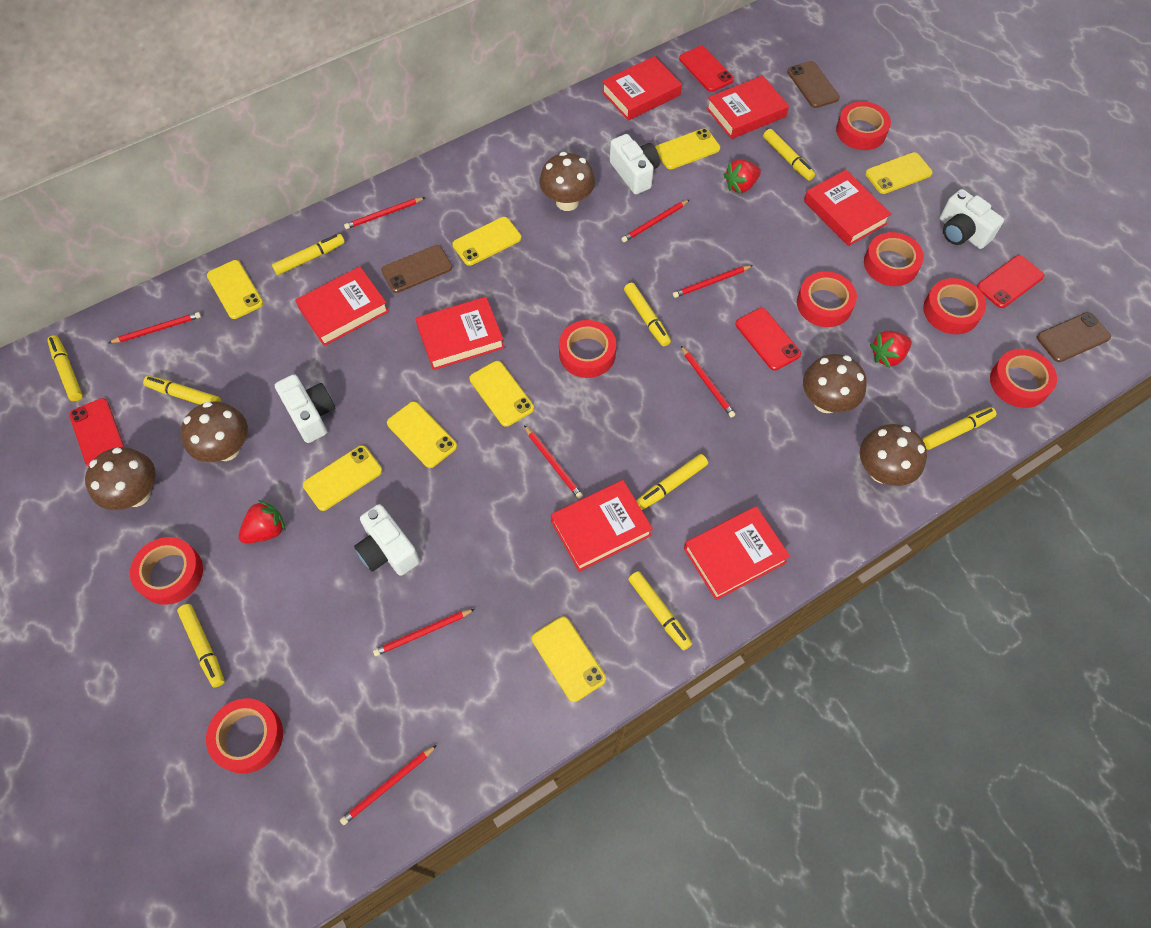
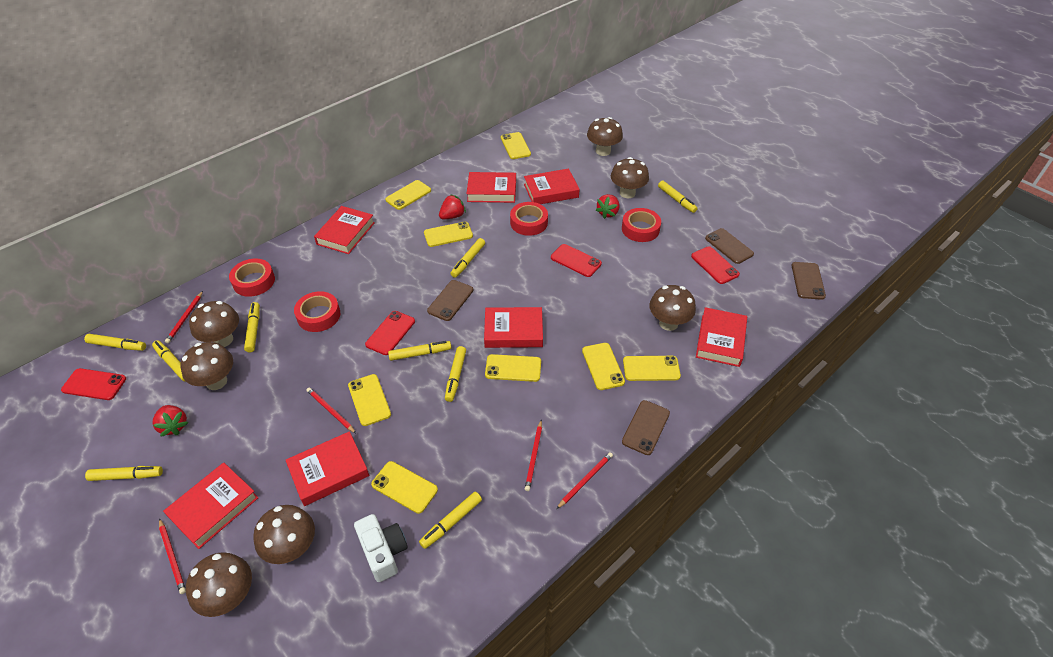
brown mushroom: [85,447,156,510] [181,401,248,462] [539,152,595,211] [803,354,867,413] [860,424,927,486] = 5 -> [180,342,233,390] [186,552,252,617] [189,301,239,347] [253,505,315,564] [587,117,623,156] [611,157,649,198] [649,285,696,331] = 7
brown phone: [381,245,452,293] [787,61,840,108] [1037,312,1111,362] = 3 -> [427,280,473,321] [622,400,670,455] [705,228,754,264] [792,262,826,300] = 4
red pencil: [108,312,201,343] [340,745,437,825] [344,197,426,229] [373,609,475,656] [524,425,583,499] [621,199,690,242] [673,265,753,298] [681,346,735,418] = 8 -> [159,518,186,594] [165,291,203,343] [306,387,356,433] [525,420,542,491] [556,452,613,509] = 5
red tape: [130,537,203,605] [206,698,283,774] [559,320,616,378] [797,271,857,327] [836,101,891,150] [864,232,924,286] [923,278,986,334] [990,349,1057,408] = 8 -> [229,259,275,297] [294,291,340,332] [510,202,548,236] [622,208,661,242] = 4
white camera: [275,374,335,443] [354,504,420,576] [610,134,660,194] [939,189,1004,249] = 4 -> [354,514,408,582] = 1

